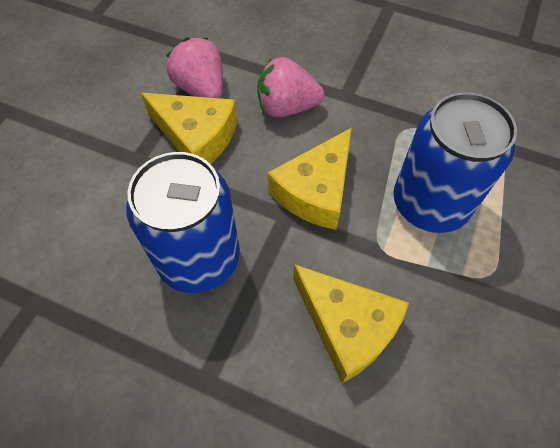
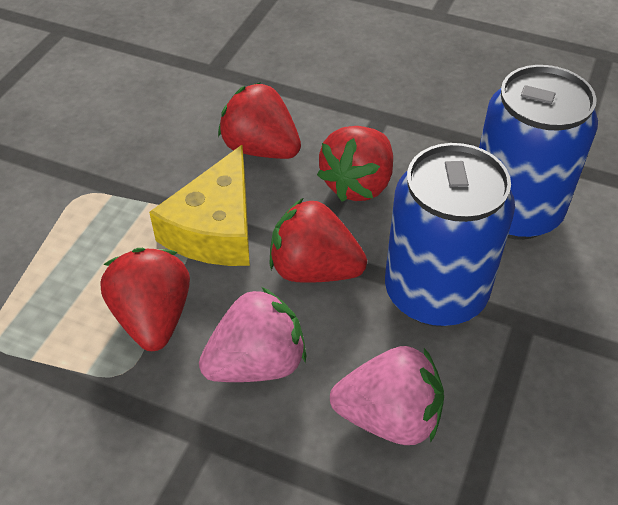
red strawberry: none = 0 -> [100,248,190,351] [218,82,301,159] [269,198,367,283] [317,126,393,202] = 4
yellow cheese: [141,93,237,164] [268,128,352,230] [293,264,409,383] = 3 -> [149,145,250,266] = 1

